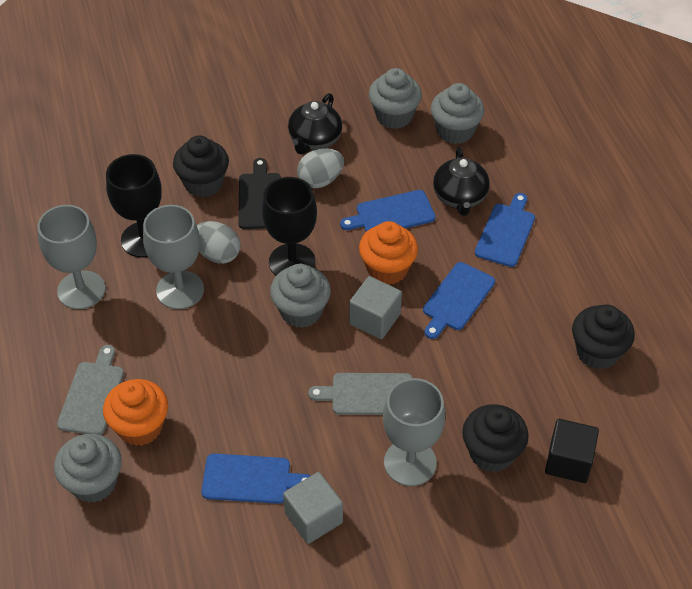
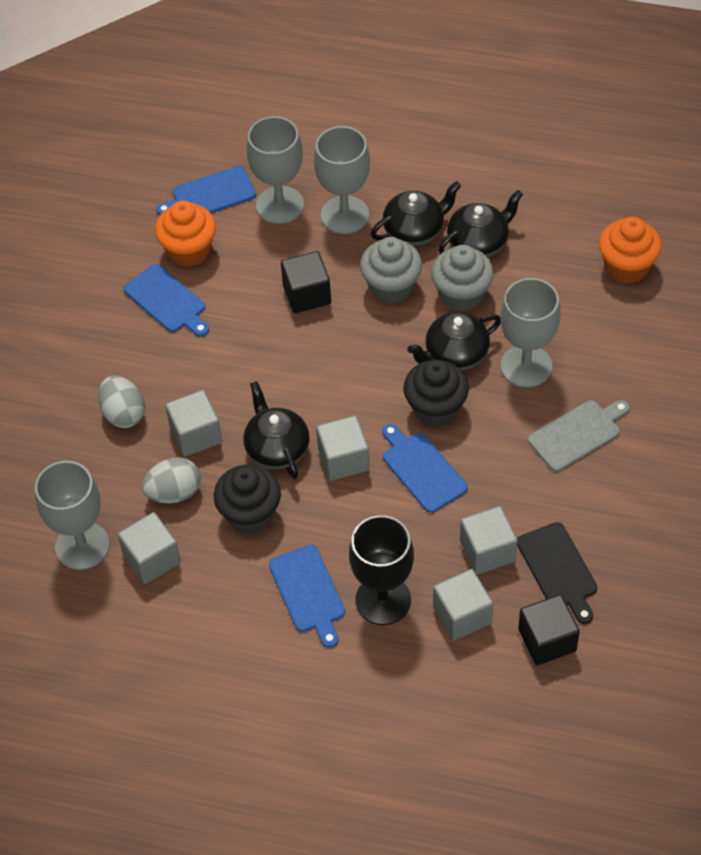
black cube: [545,419,599,483] = 1 -> [281,251,331,313] [518,594,580,665] = 2
black cupcake: [173,135,229,198] [462,404,529,472] [572,305,635,369] = 3 -> [214,464,281,534] [404,360,469,427] = 2
black goblet: [106,154,162,258] [262,177,317,276] = 2 -> [349,515,414,625] = 1
black teapot: [288,93,342,154] [433,147,490,216] = 2 -> [243,381,310,479] [371,181,461,247] [407,312,501,371] [438,190,523,258] = 4
grey cube: [283,472,343,544] [349,276,402,339] = 2 -> [117,512,181,584] [165,390,222,457] [316,415,370,481] [433,569,493,641] [460,506,518,575] = 5
grey cupcake: [54,434,122,503] [270,264,331,328] [369,68,422,129] [431,83,484,144] = 4 -> [360,237,422,304] [431,245,494,312] = 2
grey cutting board: [57,345,124,435] [308,373,413,415] = 2 -> [528,400,630,472] = 1
grey goblet: [37,205,105,309] [143,205,204,309] [383,378,445,486] = 3 -> [35,461,110,570] [247,116,304,224] [314,126,370,234] [500,278,561,388] = 4

